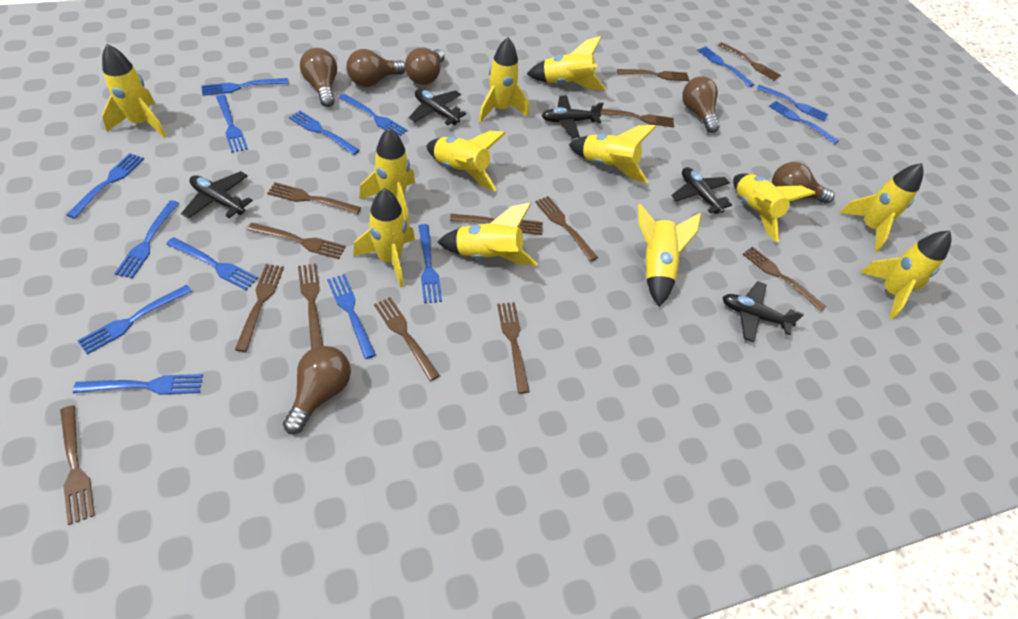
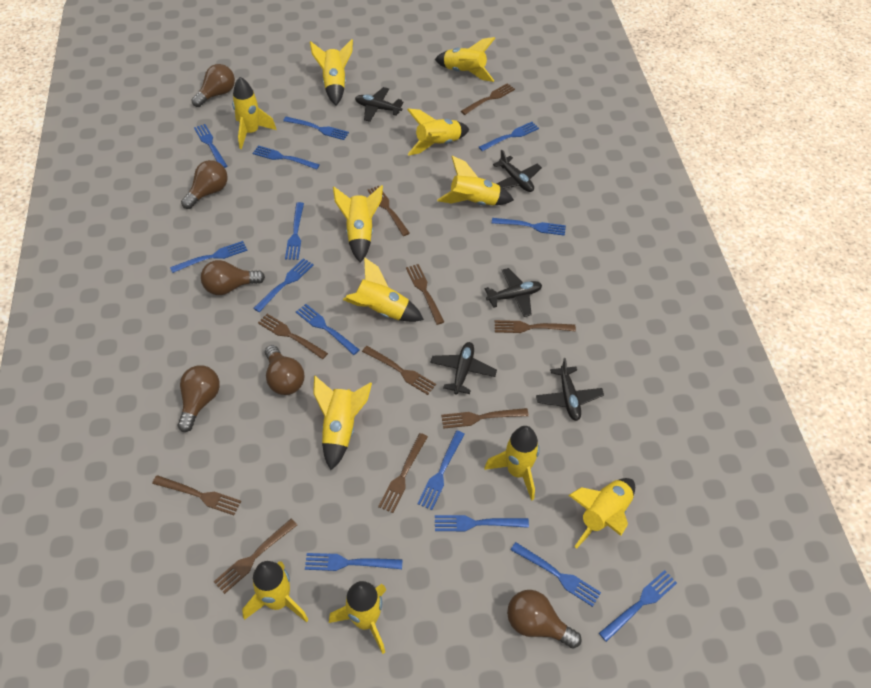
brown fork: [60,405,95,525] [235,264,284,352] [247,223,346,259] [267,182,361,214] [298,264,323,349] [374,297,440,381] [450,214,543,235] [497,302,530,394] [535,196,598,261] [600,109,674,127] [617,69,690,81] [718,42,781,81] [742,246,826,312] = 13 -> [152,475,241,515] [214,519,297,594] [258,314,328,359] [362,346,436,395] [368,186,410,236] [378,433,428,513] [406,264,444,325] [441,408,529,429] [461,83,515,115] [495,320,576,333] = 10

